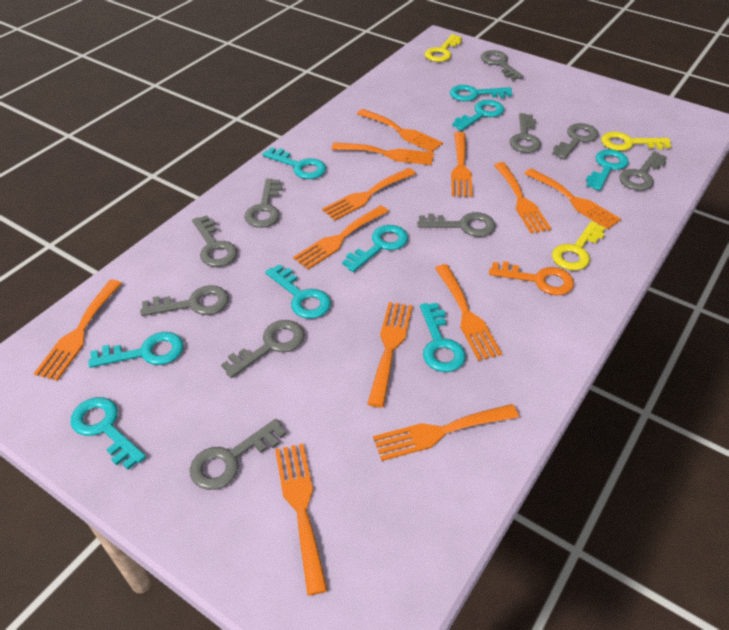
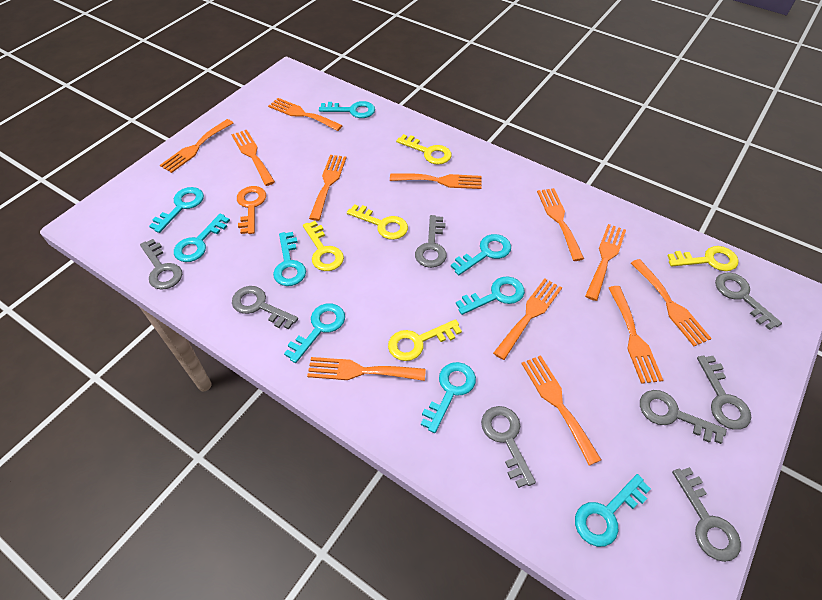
grey key: [140,285,229,316] [190,419,286,490] [192,215,238,267] [221,320,305,378] [244,179,282,228] [417,212,496,237] [481,50,524,80] [509,113,541,153] [552,123,599,159] [619,151,667,191] = 10 -> [140,239,182,290] [232,286,298,329] [415,215,447,268] [481,406,536,488] [640,390,727,444] [672,467,741,562] [697,356,751,430] [715,273,782,330] = 8
yellow key: [425,34,462,62] [552,221,605,271] [601,132,671,151] = 3 -> [303,221,344,271] [347,204,408,240] [388,319,462,361] [396,134,452,165] [667,246,739,271] = 5

